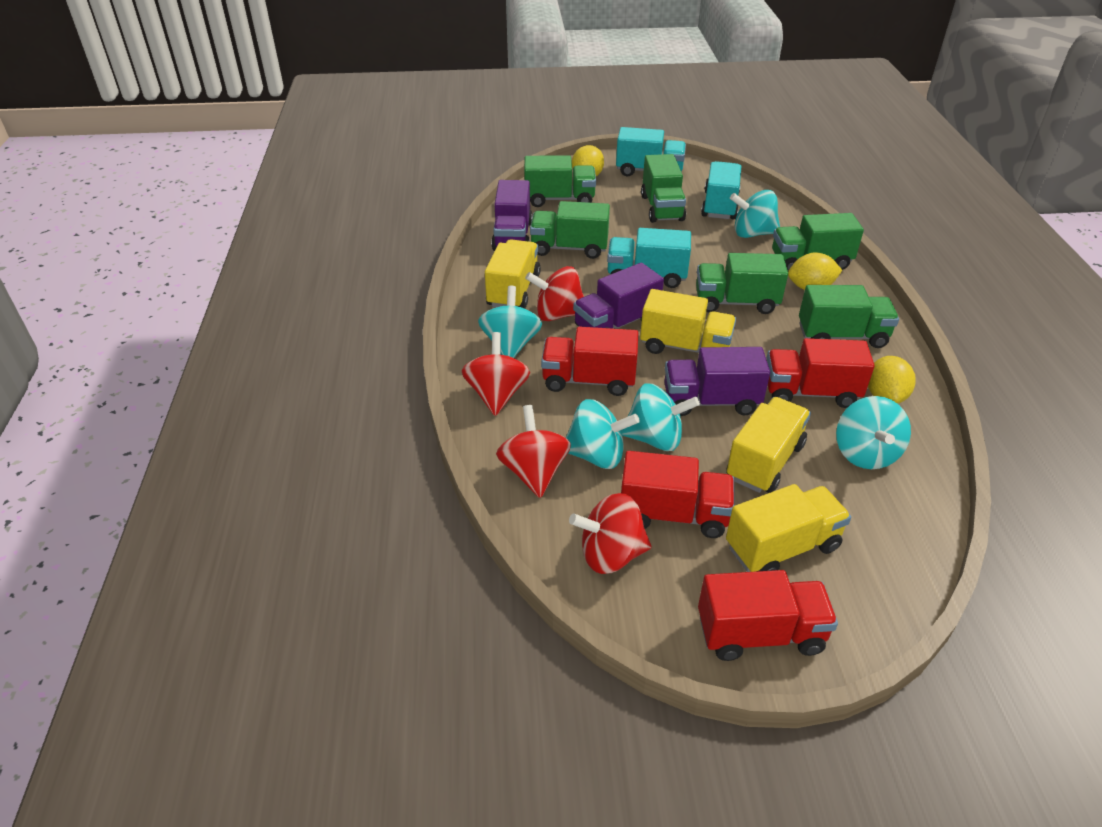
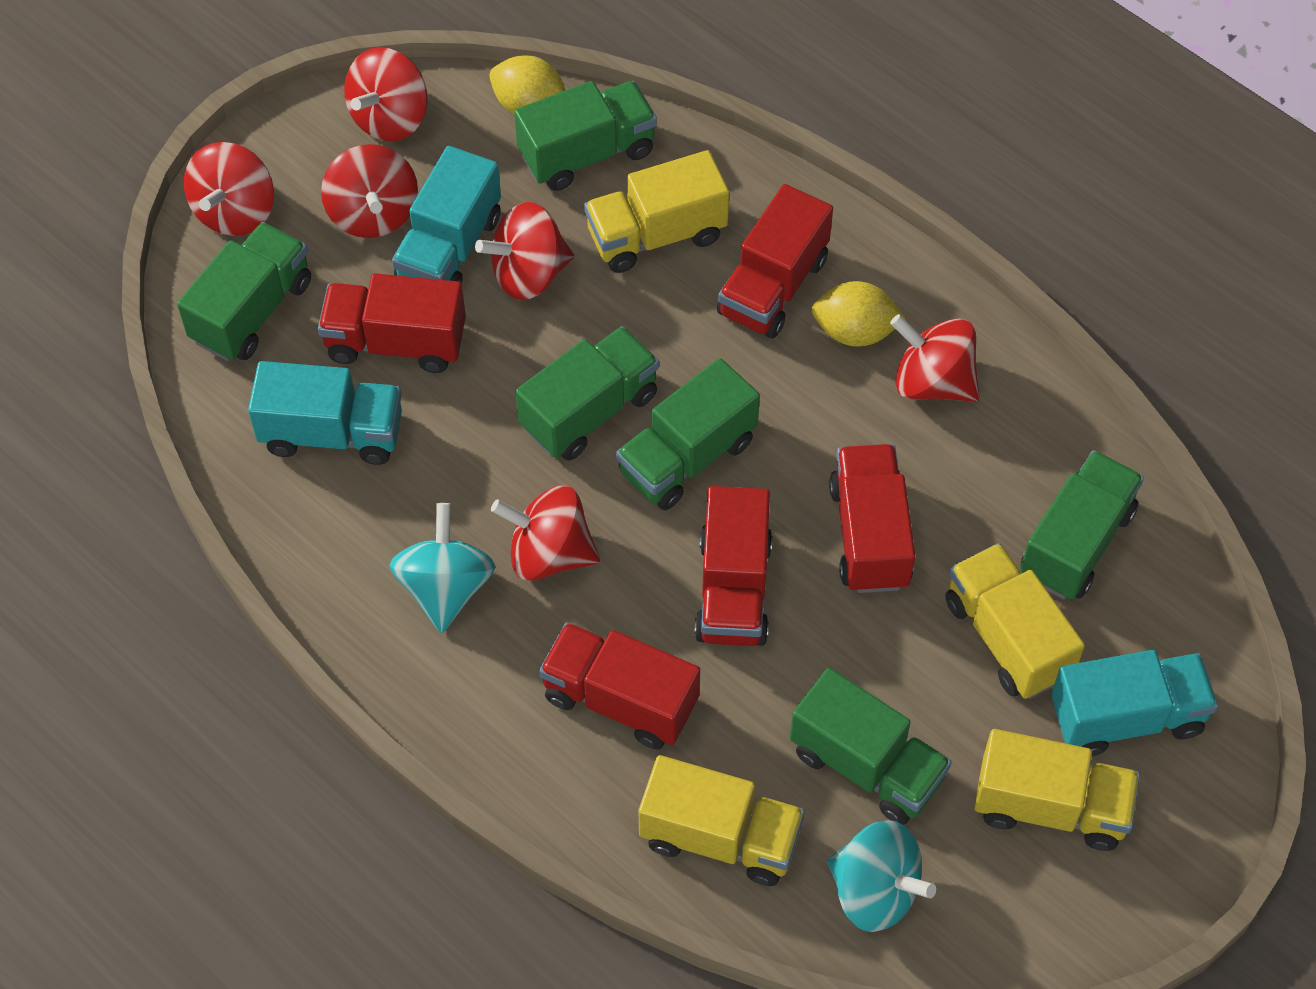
purple truck: [491,180,533,251] [573,262,664,329] [664,347,770,416] = 3 -> none = 0
red spinning top: [462,332,530,416] [496,405,571,498] [525,266,584,321] [569,493,652,574] = 4 -> [184,142,274,236] [321,144,418,238] [344,47,427,142] [475,202,574,300] [491,486,600,581] [890,314,979,402] = 6
red truck: [541,327,638,396] [621,451,735,538] [698,570,838,661] [767,338,875,408] = 4 -> [318,273,466,373] [539,622,700,750] [695,486,772,646] [717,184,833,338] [829,444,915,593] = 5
turquoise spinning top: [478,286,542,358] [566,399,640,469] [621,384,700,451] [730,190,780,238] [836,396,911,469] = 5 -> [390,503,495,633] [827,820,936,932] = 2
yellow lemon: [572,145,604,176] [788,252,842,290] [868,356,916,404] = 3 -> [489,55,565,115] [811,281,906,346] = 2

